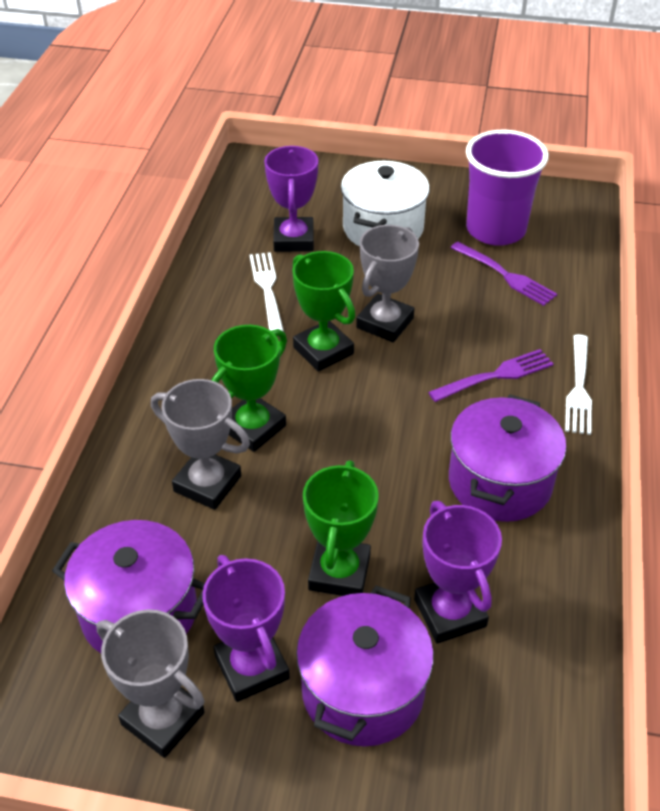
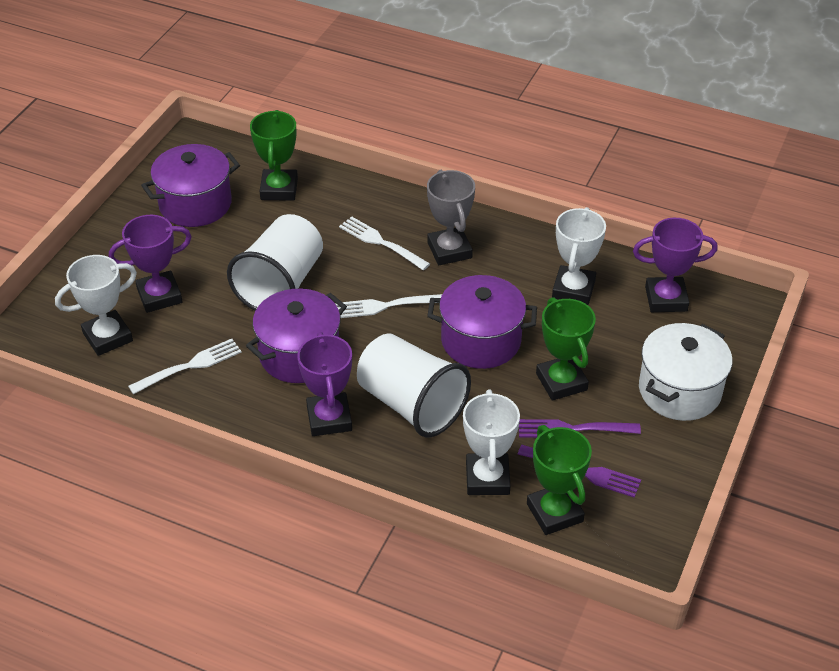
grey trophy: [96,610,205,758] [151,379,250,510] [356,225,419,342] = 3 -> [427,170,475,265] = 1
purple cup: [466,130,549,246] = 1 -> none = 0
white cup: none = 0 -> [227,214,323,311] [357,333,471,437] = 2
white fork: [250,252,284,332] [565,334,592,435] = 2 -> [128,339,242,394] [335,294,442,318] [339,216,430,270] = 3
white trophy: none = 0 -> [55,255,137,356] [463,390,520,495] [552,207,606,305] = 3

